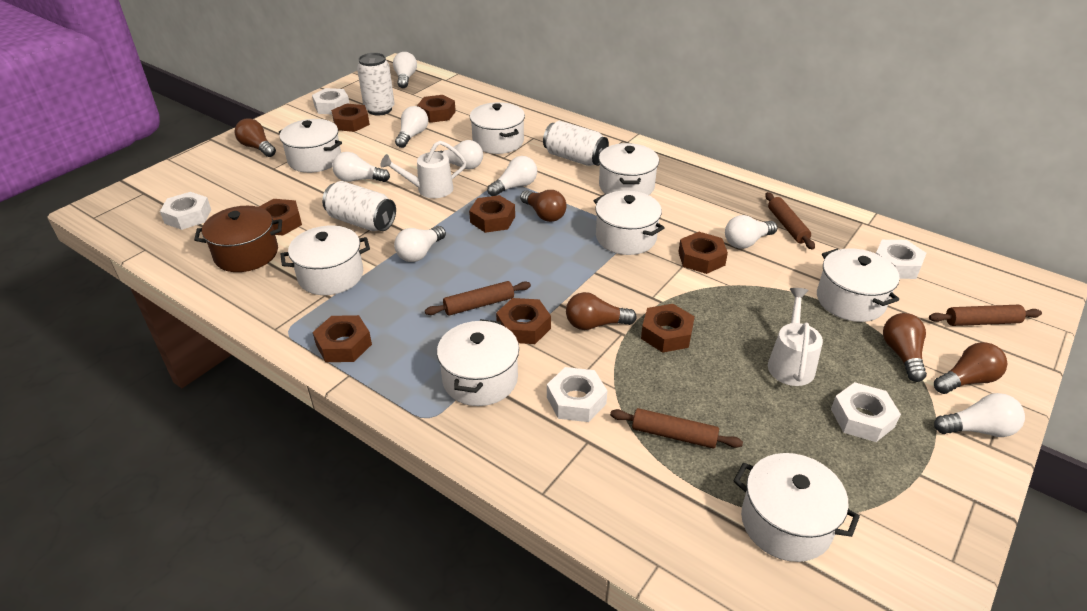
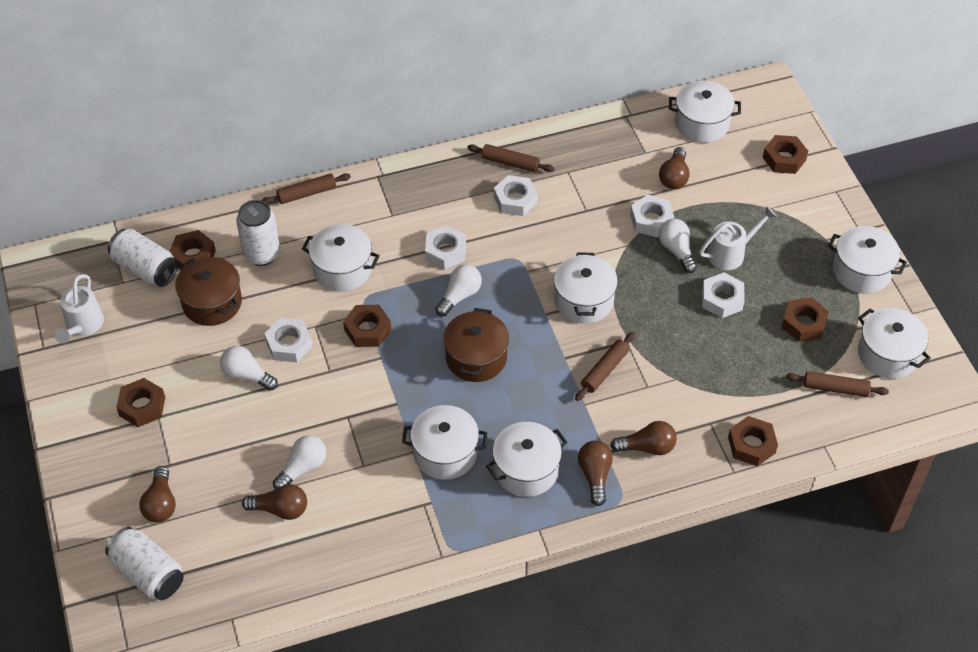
brown nut: [259,199,302,236] [313,315,372,362] [331,104,370,132] [417,95,456,123] [469,195,515,233] [496,298,551,344] [641,304,695,353] [678,232,728,274] = 8 -> [116,378,165,427] [169,230,216,269] [343,305,391,347] [728,416,778,466] [763,135,808,174] [782,297,829,342] = 6
brown pot: [194,206,282,272] = 1 -> [175,257,242,326] [443,308,509,382] = 2
white light bulb: [332,152,390,182] [393,52,417,88] [394,226,446,262] [395,106,428,148] [434,140,483,170] [487,156,537,196] [725,215,777,249] [934,393,1025,437] = 8 -> [220,346,278,391] [273,435,326,489] [435,264,482,316] [658,219,697,273] = 4
white pot: [279,119,342,173] [280,225,370,295] [437,319,519,406] [470,102,525,154] [594,191,665,255] [599,143,659,195] [733,453,860,562] [817,248,900,322] = 8 -> [302,224,380,292] [402,405,487,480] [486,422,568,497] [554,252,618,324] [669,81,741,143] [828,226,907,293] [858,308,931,379] = 7

